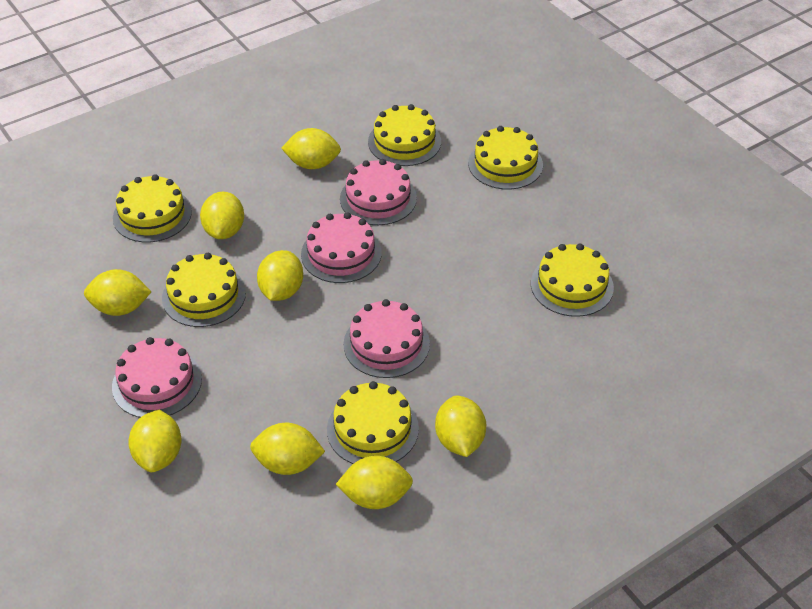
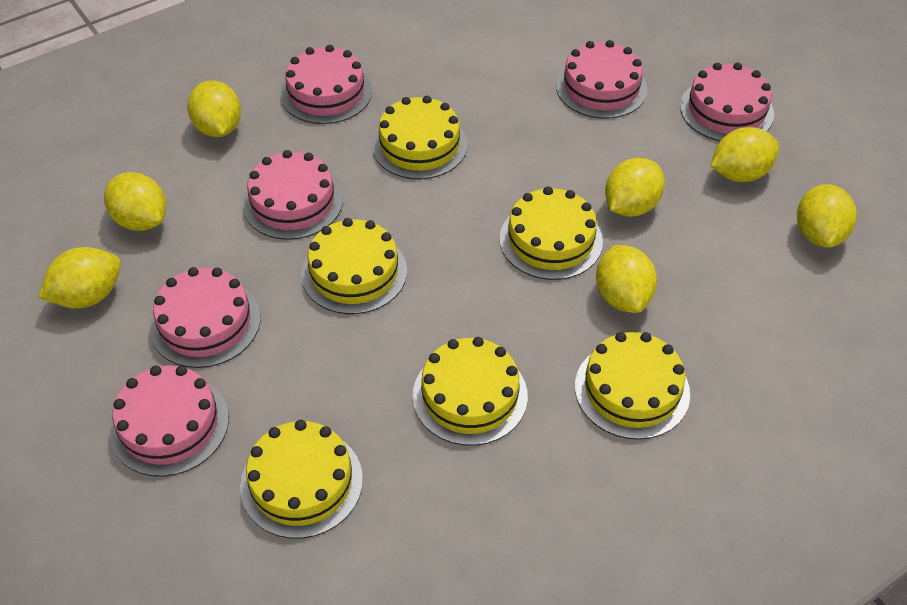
pink cake: [112,337,202,418] [301,212,382,283] [340,159,417,225] [343,299,430,378] = 4 -> [110,366,229,477] [150,267,260,368] [243,150,343,240] [280,45,372,124] [556,40,647,119] [680,63,774,141] = 6
yellow lemon: [84,269,151,316] [128,410,182,472] [200,192,244,239] [250,423,325,475] [257,250,303,301] [281,128,341,169] [336,456,413,509] [435,395,486,457] = 8 -> [38,247,121,309] [104,172,166,231] [187,80,241,137] [596,245,657,313] [605,158,665,217] [711,127,779,182] [797,184,857,248] = 7

